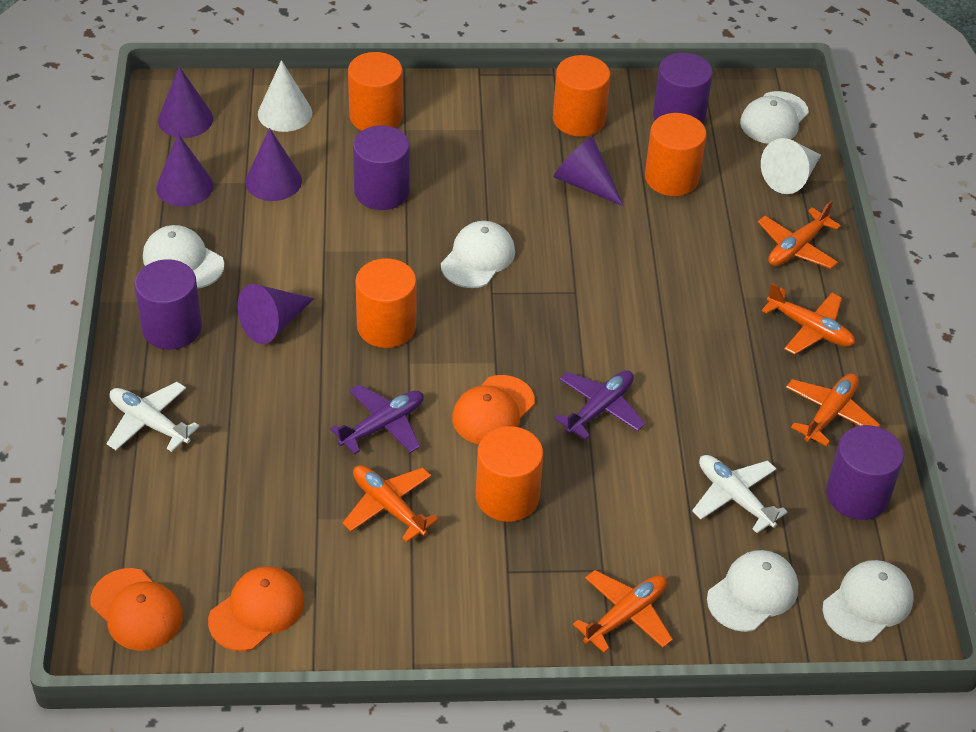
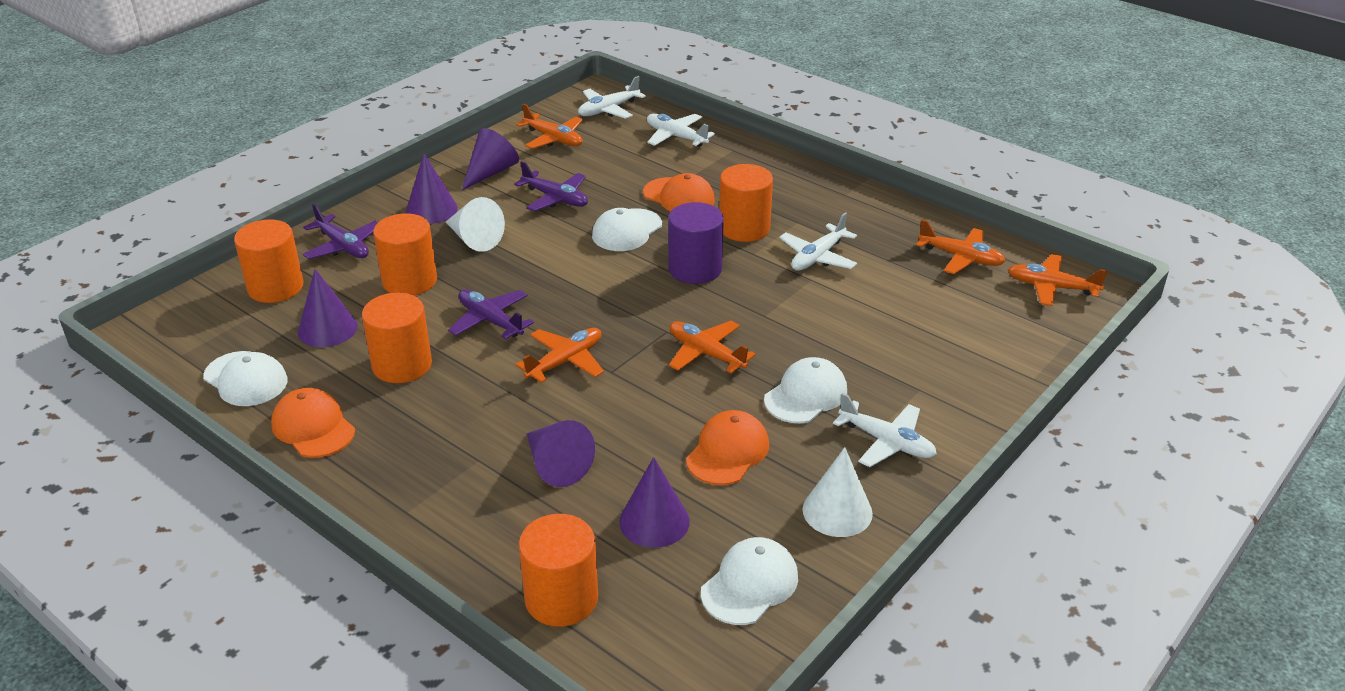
purple cylinder: [134,259,202,350] [353,126,410,210] [653,53,713,124] [826,425,904,520] = 4 -> [668,202,724,284] = 1
purple plane: [330,384,424,455] [554,370,645,440] = 2 -> [303,204,378,259] [448,289,534,339] [514,161,588,211] = 3
white cap: [143,225,224,289] [441,221,515,288] [707,550,798,632] [740,91,809,144] [823,560,913,642] = 5 -> [203,351,288,406] [592,208,662,251] [701,537,798,625] [764,357,847,423] = 4
white plane: [106,382,200,452] [692,455,787,533] = 2 -> [578,76,646,119] [647,114,715,147] [779,212,857,271] [833,393,937,467] = 4

